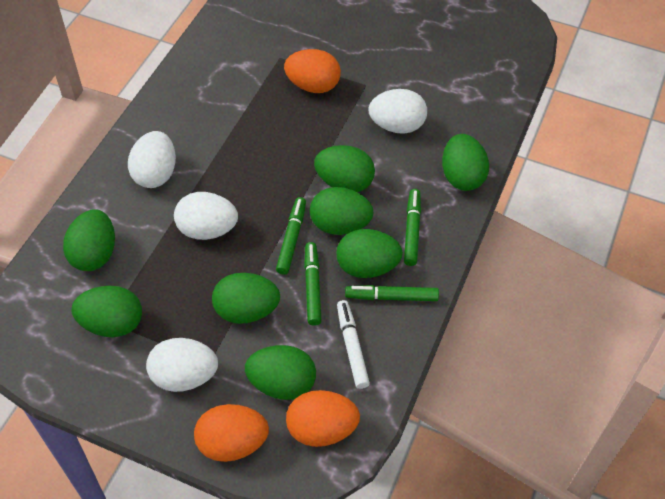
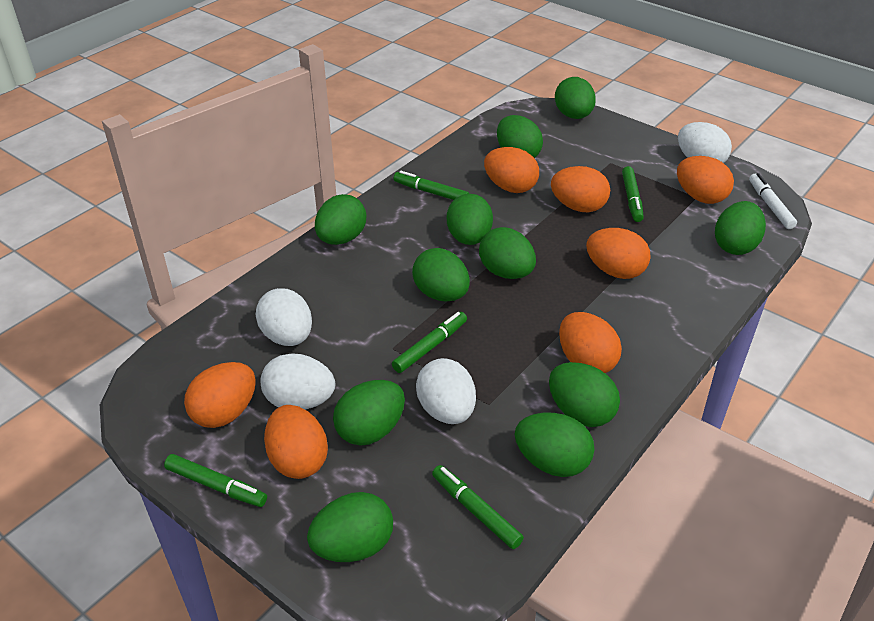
green egg: [63,210,115,271] [72,286,142,337] [212,273,280,324] [245,345,316,400] [310,187,374,235] [314,145,375,192] [336,229,403,278] [442,134,489,191] = 8 -> [307,492,393,562] [315,194,366,245] [333,380,405,446] [412,248,470,301] [447,194,493,245] [479,227,536,279] [497,115,543,158] [515,413,595,477] [549,362,620,427] [555,77,596,119] [715,201,766,255] = 11
green marker: [276,197,306,275] [304,242,321,326] [345,285,439,301] [404,189,421,266] = 4 -> [164,454,267,507] [392,312,467,373] [394,171,469,200] [432,465,524,549] [622,166,644,222] = 5
orange egg: [194,404,269,462] [284,49,341,93] [286,390,360,447] = 3 -> [184,362,256,428] [264,405,328,479] [484,147,539,193] [551,166,610,212] [559,312,622,373] [586,228,651,279] [677,156,734,204] = 7

